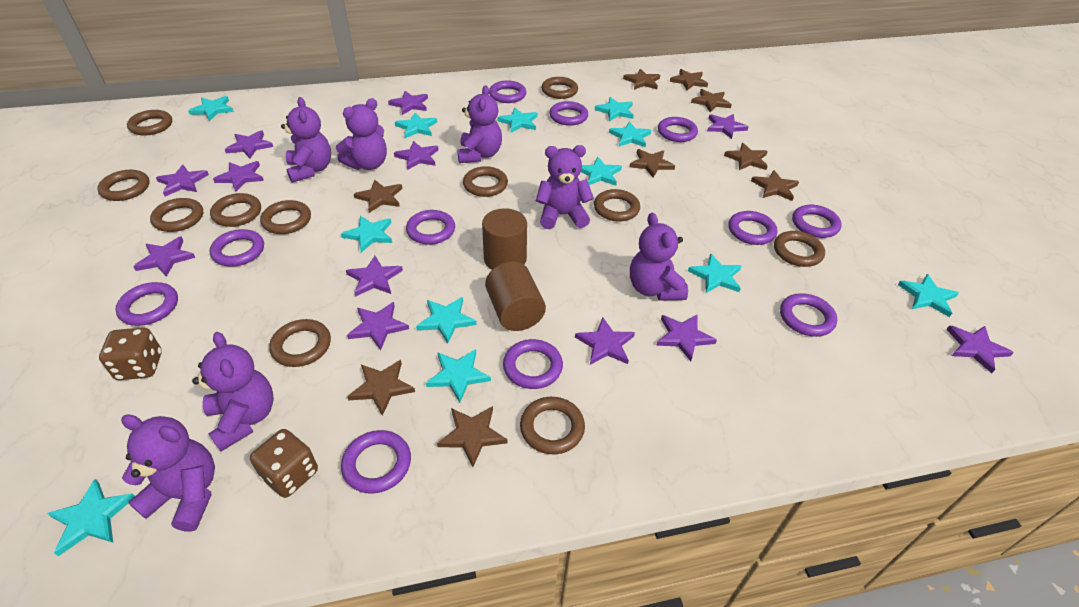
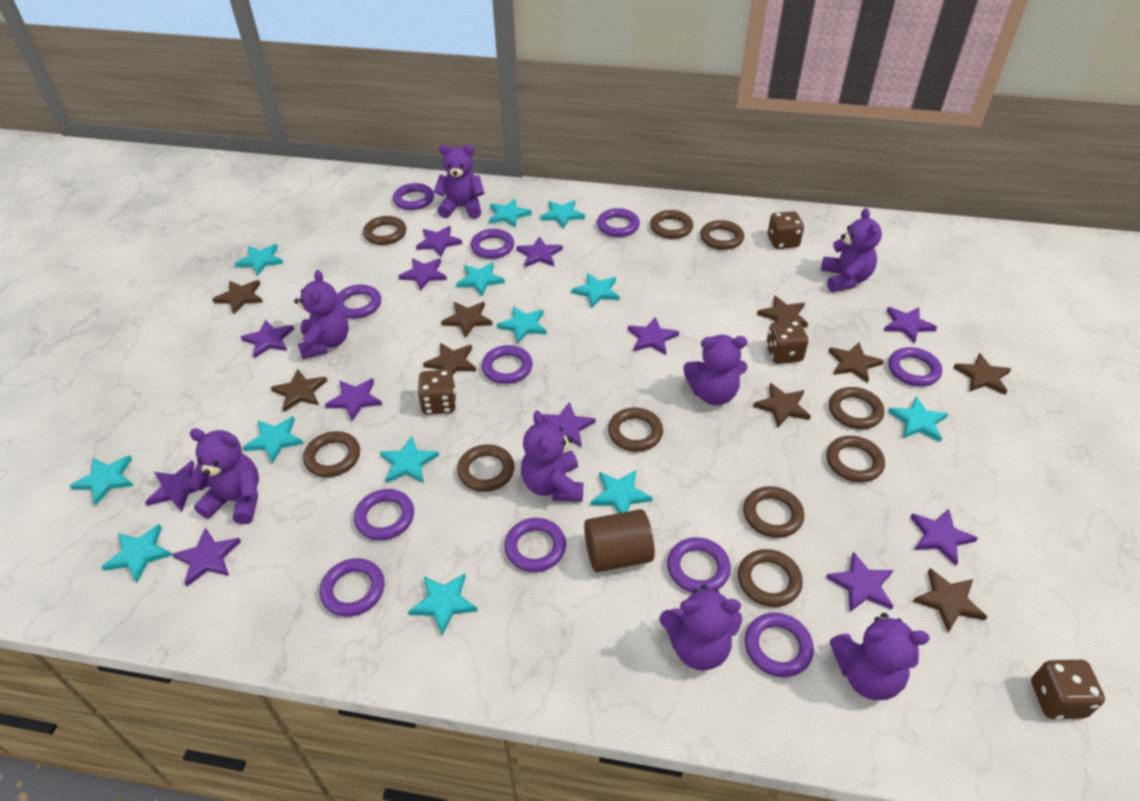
brown cylinder: [482,208,527,270] [485,262,546,331] = 2 -> [584,509,655,573] = 1
brown dice: [99,327,162,380] [250,429,318,498] = 2 -> [418,370,456,415] [766,320,808,364] [768,211,804,249] [1031,660,1105,719] = 4
brown ring: [97,170,150,201] [127,110,172,136] [150,198,203,232] [210,193,261,227] [260,200,311,234] [269,319,331,367] [463,166,508,197] [520,397,585,454] [541,77,578,99] [594,189,640,222] [774,231,825,267] = 11 -> [303,431,360,477] [363,216,406,245] [457,444,515,492] [608,408,663,452] [650,210,693,239] [700,220,744,250] [738,549,803,607] [743,486,804,538] [826,436,885,482] [829,387,884,429] = 10
purple teddy bear: [121,414,215,532] [192,332,274,451] [281,97,331,183] [336,98,387,170] [457,85,502,163] [536,145,594,229] [630,212,688,301] = 7 -> [188,429,259,524] [294,270,349,359] [434,144,484,219] [521,411,583,502] [660,585,742,671] [683,335,747,405] [821,208,882,292] [830,613,930,700] = 8
turquoise star: [47,479,135,556] [188,96,234,121] [341,216,392,253] [395,113,437,138] [416,297,477,343] [426,349,491,403] [497,108,538,133] [581,157,622,186] [595,97,634,121] [609,121,651,147] [688,253,741,293] [898,274,959,317] = 12 -> [70,455,133,505] [102,524,173,582] [234,244,284,276] [243,416,304,463] [380,436,439,483] [408,573,478,636] [456,263,505,296] [489,199,532,228] [496,306,547,344] [540,200,585,229] [571,273,619,308] [591,470,653,513] [888,396,948,442] = 13

